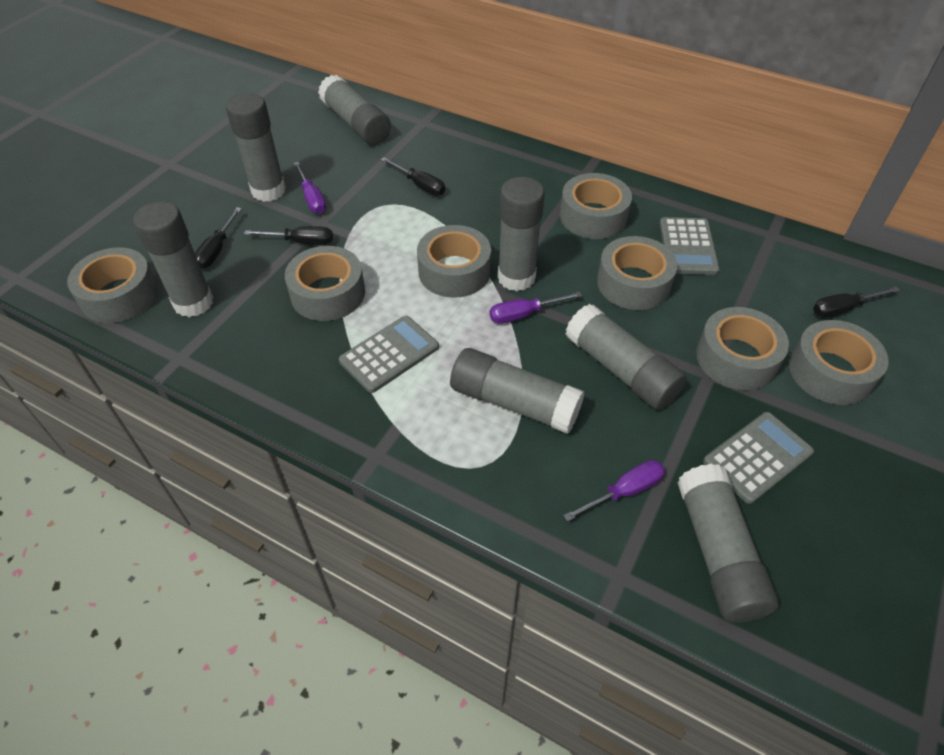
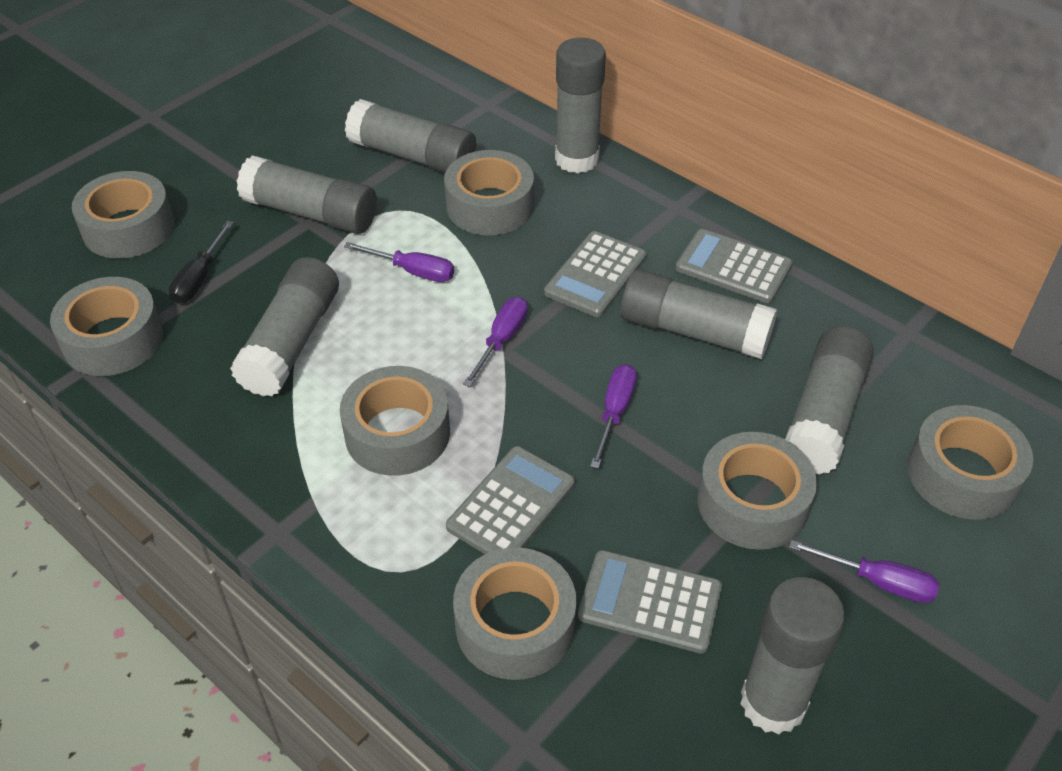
black screwdriver: [195,207,242,269] [244,226,333,245] [381,157,445,196] [813,286,900,318] = 4 -> [169,221,234,304] = 1
grey calculator: [339,316,439,393] [660,217,720,275] [703,412,814,504] = 3 -> [446,446,575,554] [544,231,647,317] [578,550,722,654] [675,229,793,303] = 4
purple screwdriver: [294,162,326,214] [490,292,582,324] [564,460,665,522] = 3 -> [344,242,454,282] [463,297,528,387] [590,364,637,469] [789,540,939,603] = 4

